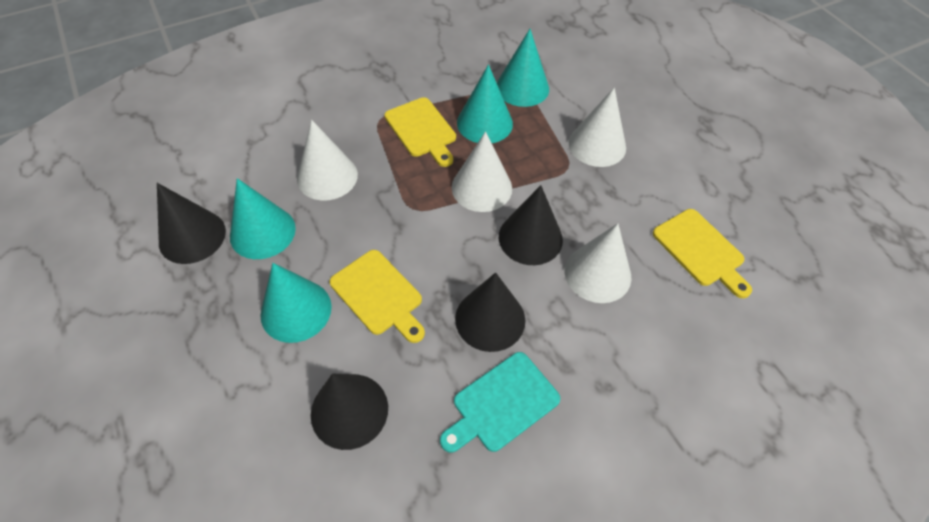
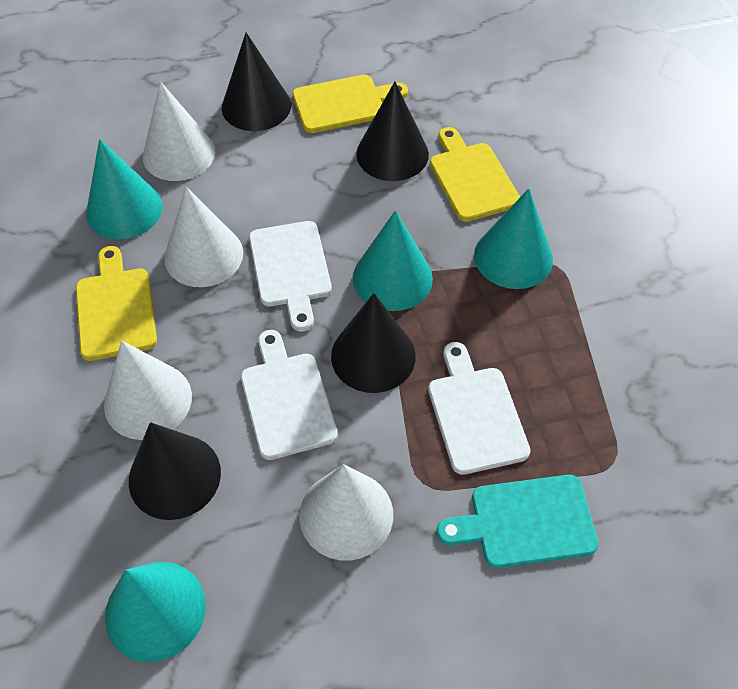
white cutting board: none = 0 -> [241,330,338,460] [249,221,332,331] [428,342,530,475] = 3

